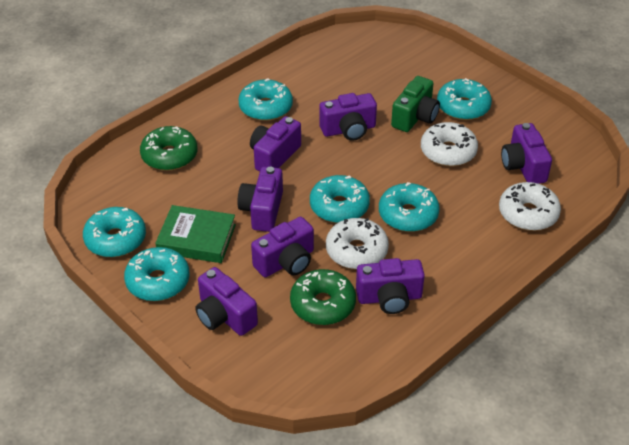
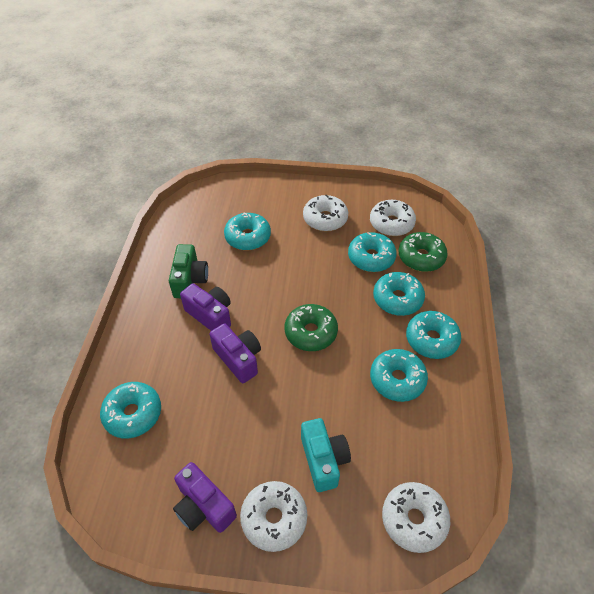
green book: [156,205,236,263] = 1 -> none = 0
purple camera: [195,267,258,336] [237,167,283,232] [250,116,301,171] [251,217,314,277] [319,93,377,141] [356,258,425,314] [501,123,552,184] = 7 -> [173,462,237,533] [180,283,231,331] [209,323,261,383] = 3
turquoise camera: none = 0 -> [301,418,351,492] = 1
white donut: [326,218,389,269] [421,122,478,166] [499,182,561,231] = 3 -> [240,481,307,552] [303,194,348,231] [370,200,416,236] [382,482,450,553] = 4

